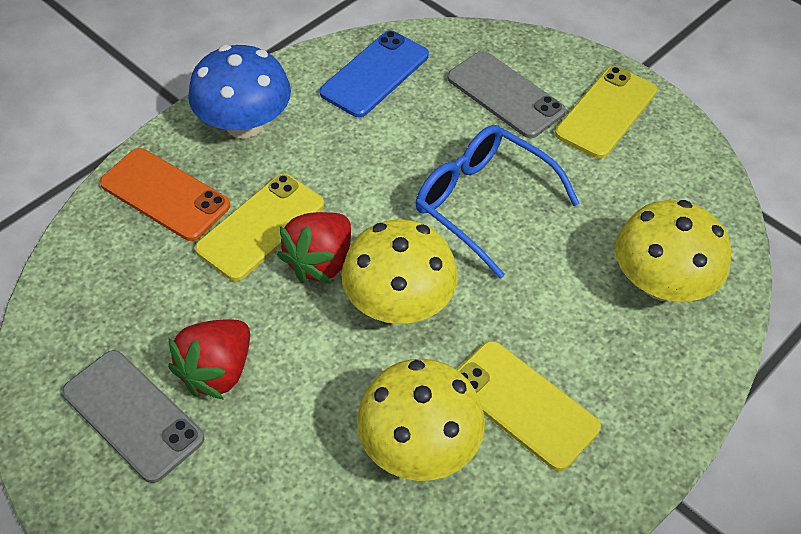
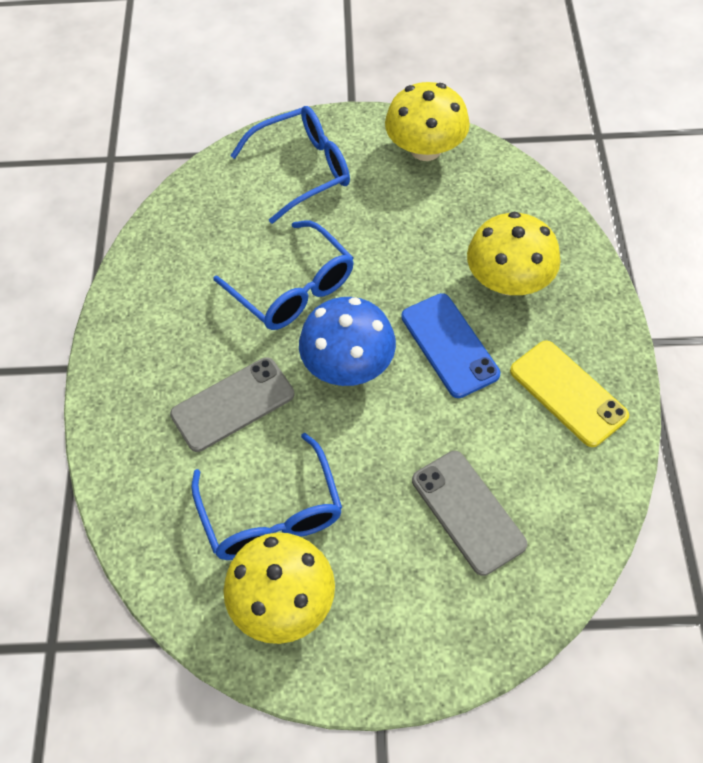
blue glasses: [416,125,579,278] = 1 -> [191,433,342,560] [213,221,354,330] [230,106,350,224] = 3
orange phone: [100,148,230,241] = 1 -> none = 0
red strawberry: [168,319,250,400] [277,212,351,283] = 2 -> none = 0
yellow phone: [195,174,324,281] [457,341,601,471] [555,66,657,159] = 3 -> [510,340,629,447] = 1

